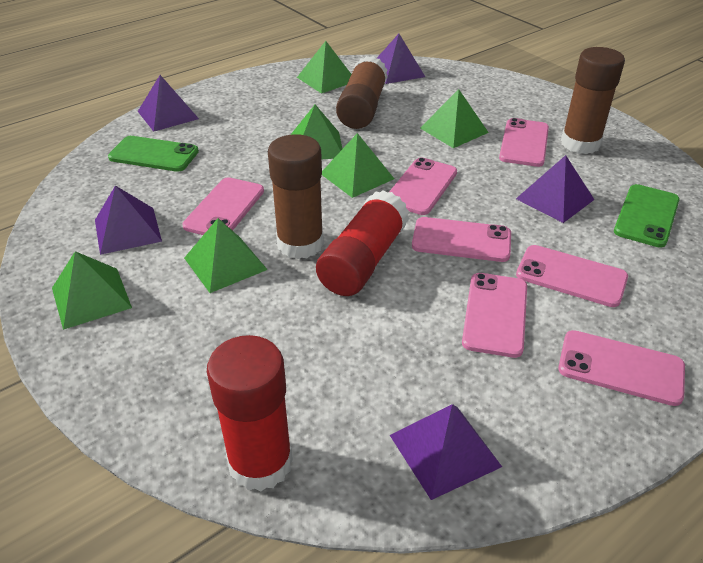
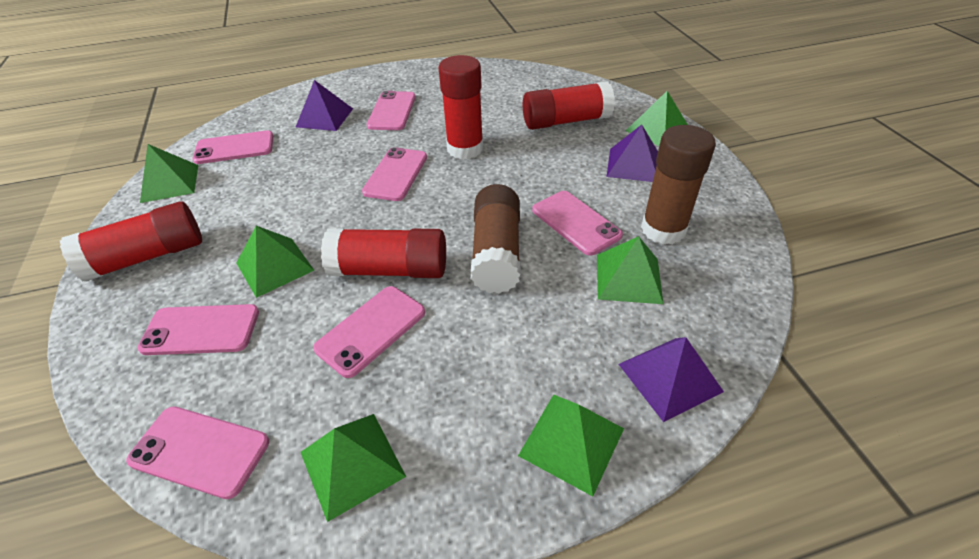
brown glue stick: [268,134,324,259] [336,56,388,129] [561,47,625,154] = 3 -> [471,184,521,293] [641,125,716,245] = 2
green phone: [108,136,199,172] [614,184,680,248] = 2 -> none = 0
purple pyramid: [95,185,162,255] [138,75,199,132] [376,34,425,84] [390,404,502,500] [516,155,595,223] = 5 -> [296,80,353,131] [607,124,658,182] [619,337,724,422] = 3
red glue stick: [207,335,293,491] [316,190,409,296] = 2 -> [60,201,202,281] [321,228,446,278] [438,55,483,159] [523,81,615,130] = 4

